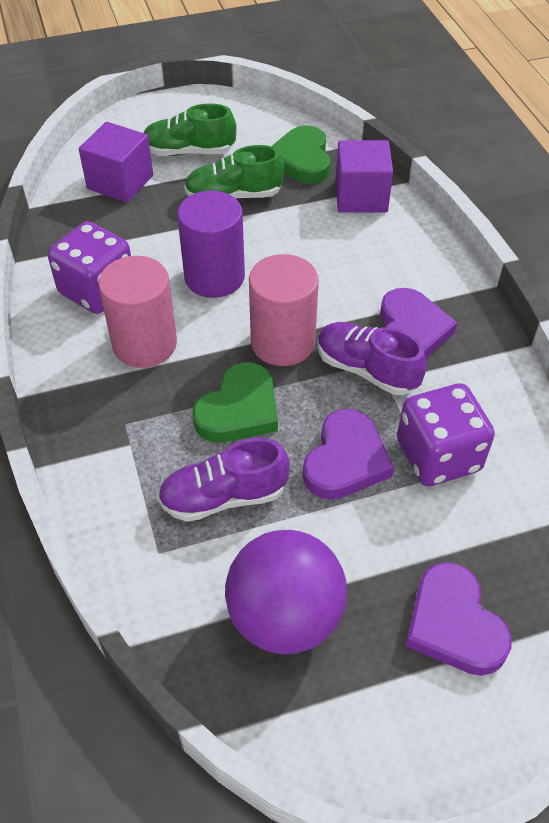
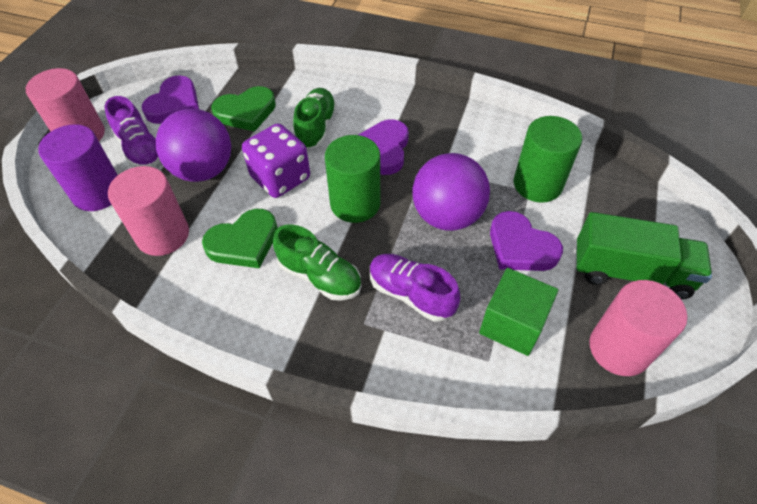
green cube: none = 0 -> [479,268,558,356] = 1
green cylinder: none = 0 -> [325,135,380,223] [514,116,582,203] = 2
green truck: none = 0 -> [576,212,712,299] = 1
pink cylinder: [98,256,177,368] [249,254,319,366] = 2 -> [26,68,105,141] [108,166,189,256] [589,280,687,376] = 3
purple ball: [225,530,347,655] = 1 -> [156,108,231,182] [412,153,490,231] = 2
purple cube: [79,122,153,203] [335,140,393,213] = 2 -> none = 0
purple dice: [48,221,131,314] [397,383,495,486] = 2 -> [242,123,310,198] = 1

